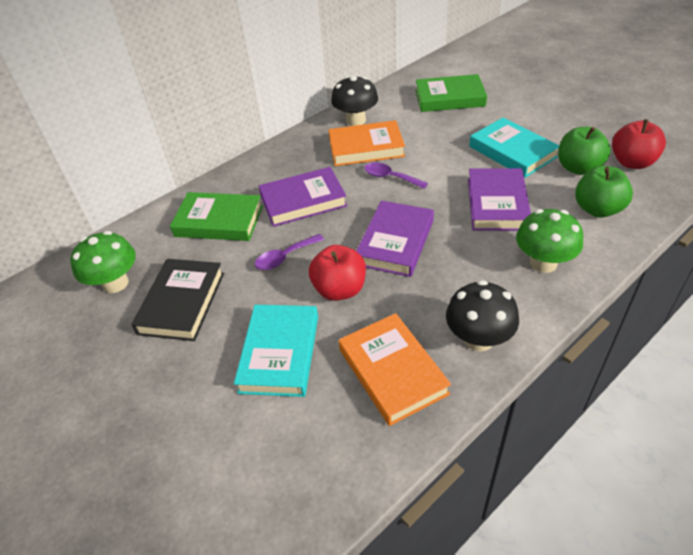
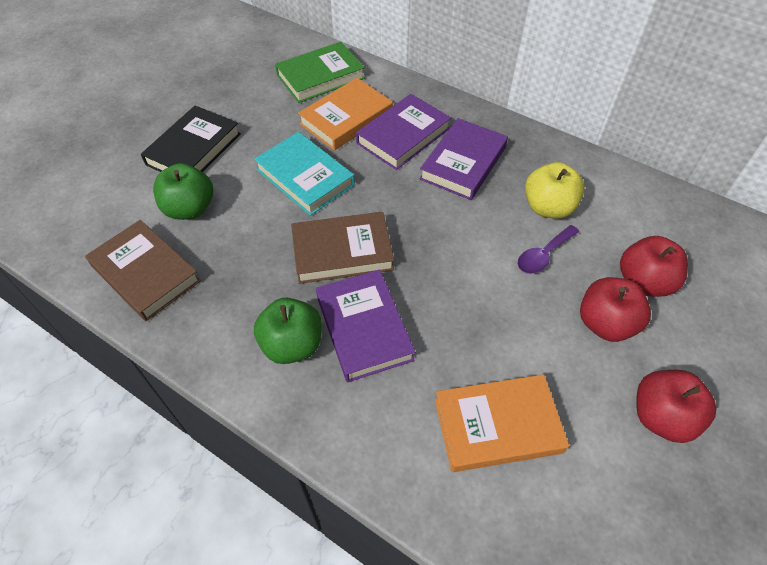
black mushroom: [331,76,378,126] [446,280,519,351] = 2 -> none = 0
brown book: none = 0 -> [85,220,201,321] [291,212,394,284] = 2
green book: [170,192,263,241] [416,74,487,112] = 2 -> [275,42,365,103] = 1
green mushroom: [70,231,136,293] [516,209,583,273] = 2 -> none = 0
purple spoon: [255,234,324,270] [364,162,428,189] = 2 -> [518,225,579,274] = 1
red apple: [309,245,366,301] [612,119,666,169] = 2 -> [580,277,651,342] [620,236,688,297] [636,370,716,443] = 3
turquoise book: [234,305,318,397] [469,117,559,178] = 2 -> [254,132,355,216] = 1
yellow apple: none = 0 -> [525,162,585,219] = 1

